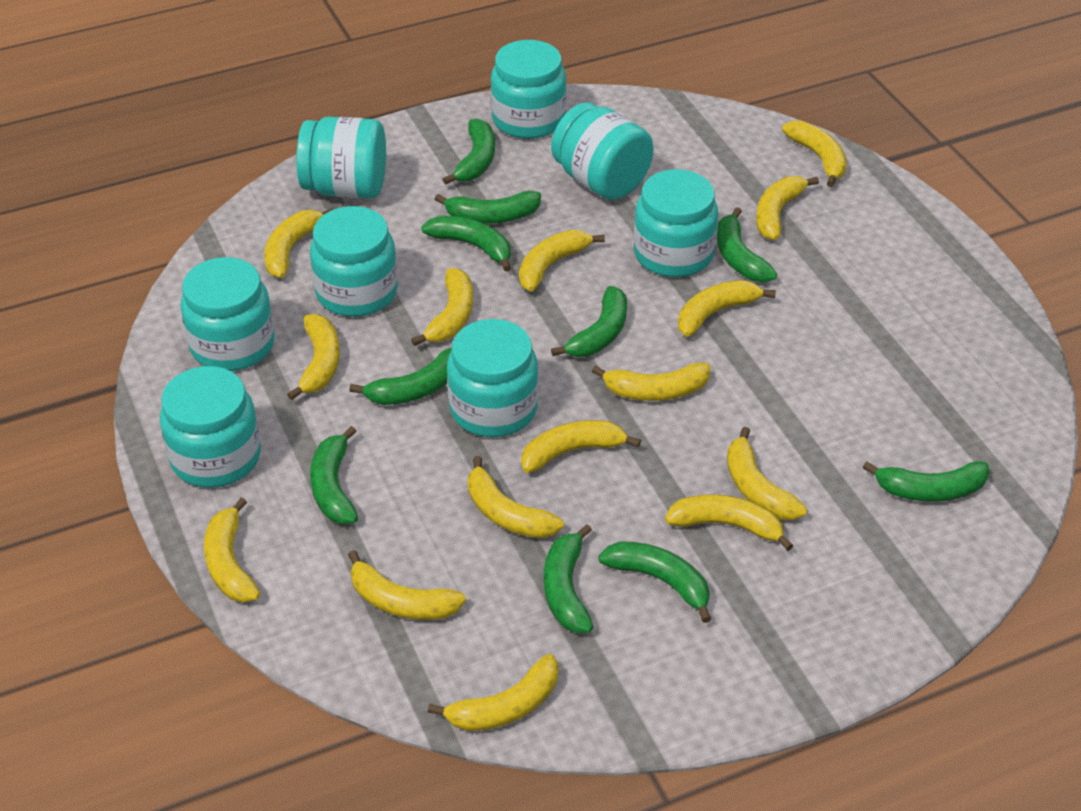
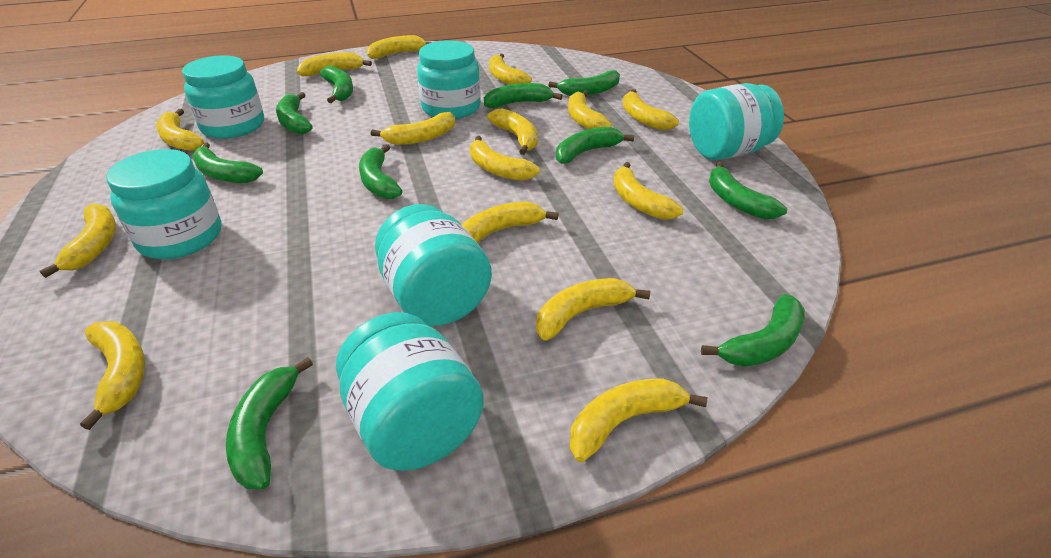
turquoise jar: [160,366,261,488] [180,257,275,371] [296,117,386,198] [310,206,398,317] [447,319,538,437] [491,40,567,139] [551,102,653,200] [634,169,718,277] = 8 -> [106,149,222,259] [182,55,264,139] [336,312,484,471] [375,204,492,326] [417,40,481,119] [689,83,784,160] = 6

